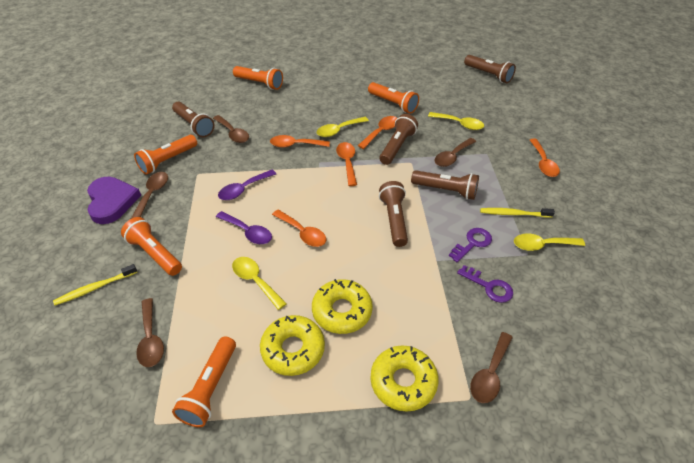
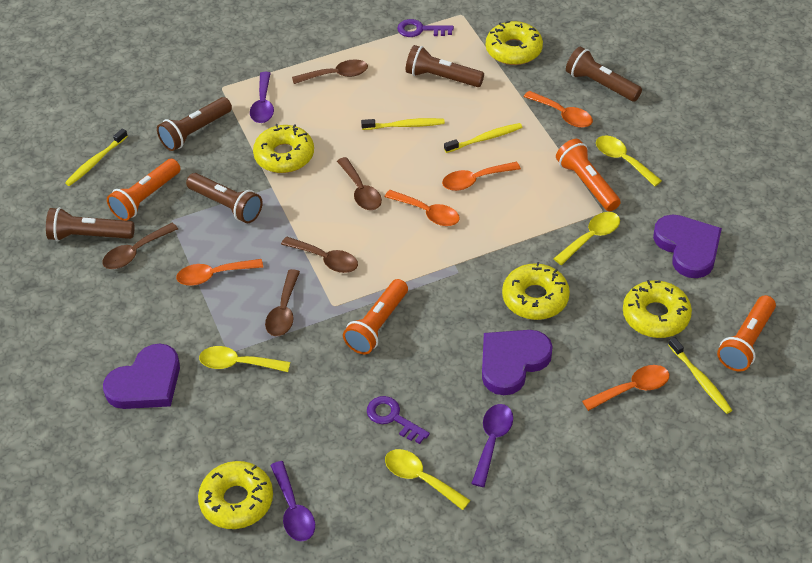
orange flashlight: [121,217,182,276] [134,135,197,175] [172,336,236,427] [233,66,283,90] [368,82,419,114] = 5 -> [107,159,181,221] [343,279,408,354] [556,139,621,211] [717,295,776,371] = 4
purple heart: [87,177,141,224] = 1 -> [103,344,180,409] [482,330,553,395] [653,215,722,278] = 3
purple spoon: [216,211,272,244] [218,170,276,200] = 2 -> [250,72,274,123] [270,461,315,541] [471,404,513,487] = 3
yellow donut: [260,315,325,376] [312,279,373,334] [370,345,439,412] = 3 -> [198,461,273,529] [253,124,314,173] [486,21,543,65] [502,262,570,320] [623,280,692,338] = 5
yellow toothbrush: [53,264,137,305] [480,208,555,218] = 2 -> [65,128,128,186] [361,118,445,130] [444,123,522,153] [669,337,732,414] = 4

